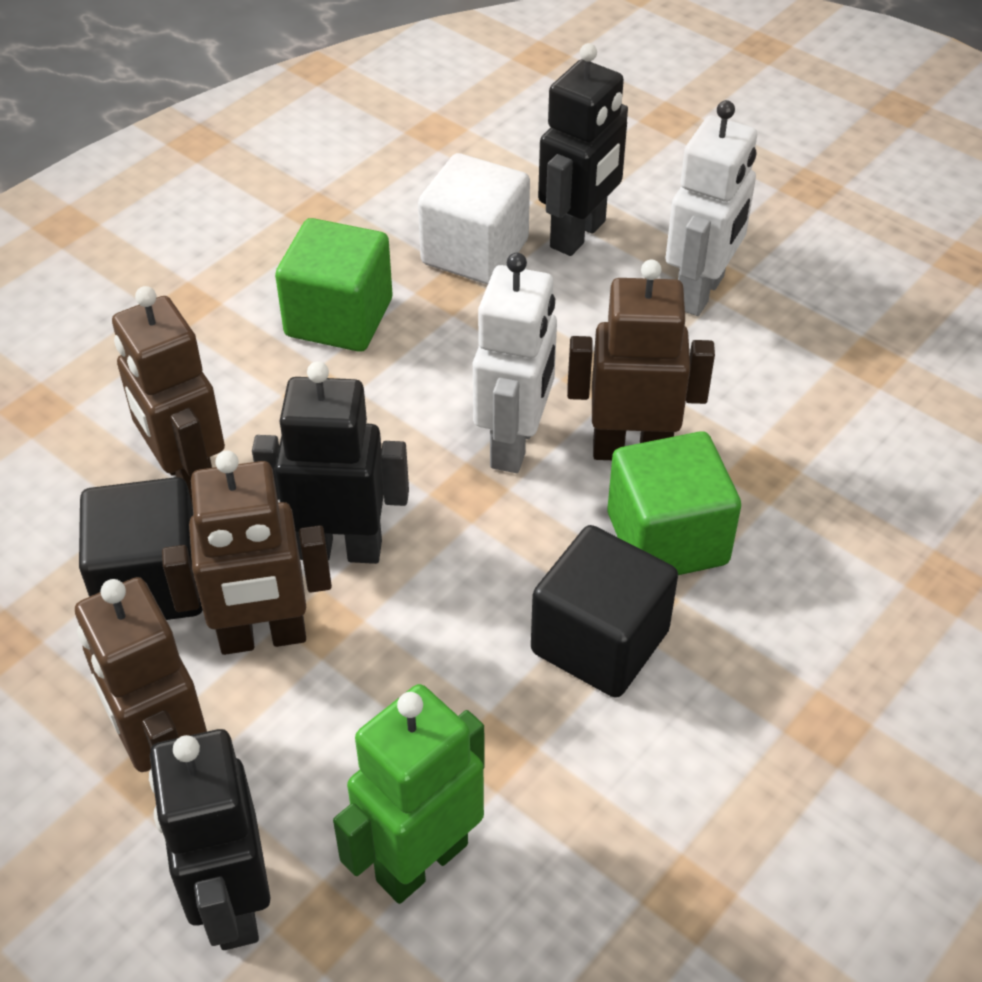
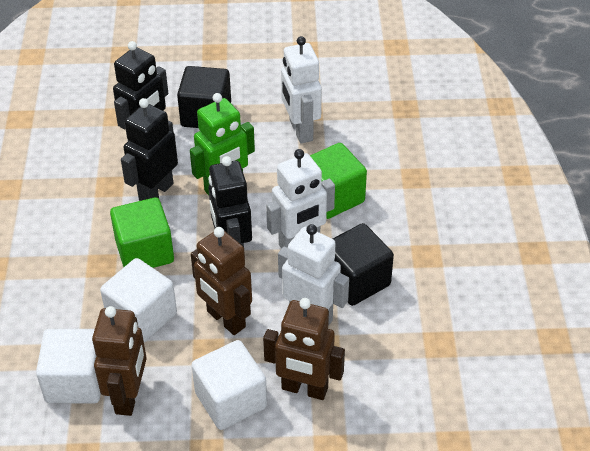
brown robot: [75,577,207,772] [112,286,225,506] [162,451,332,655] [567,260,715,460] = 4 -> [92,306,147,416] [191,227,252,335] [263,298,345,400] = 3
white cube: [418,153,530,285] = 1 -> [36,329,101,404] [100,258,177,343] [191,340,267,430] = 3
white robot: [473,252,557,473] [665,100,757,316] = 2 -> [266,149,335,249] [278,224,349,326] [281,36,322,143] = 3

